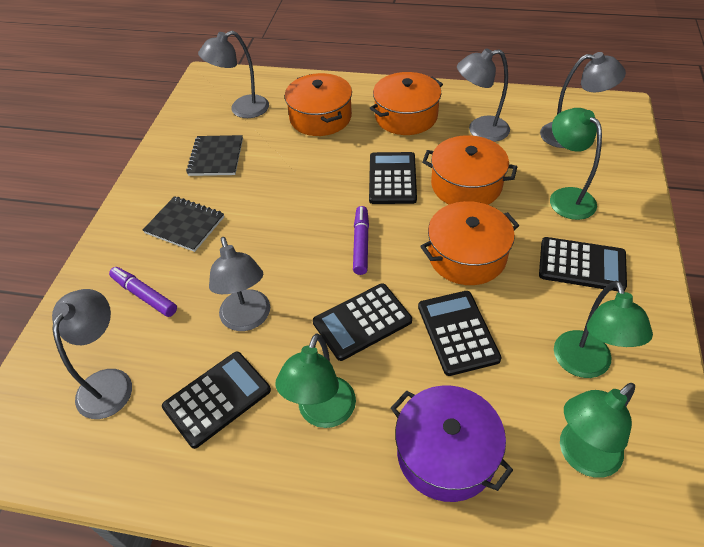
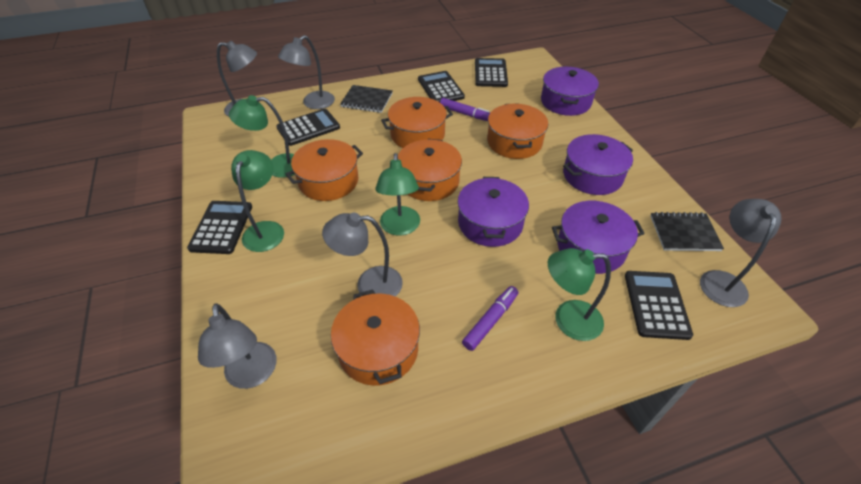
orange pot: [285,73,352,136] [370,72,443,135] [420,201,519,285] [422,135,517,205] = 4 -> [285,139,363,201] [331,289,420,386] [381,97,453,148] [398,139,462,201] [487,103,548,159] = 5
purple pot: [391,385,513,502] = 1 -> [458,177,529,247] [541,67,599,116] [552,201,644,274] [563,134,633,195] = 4

